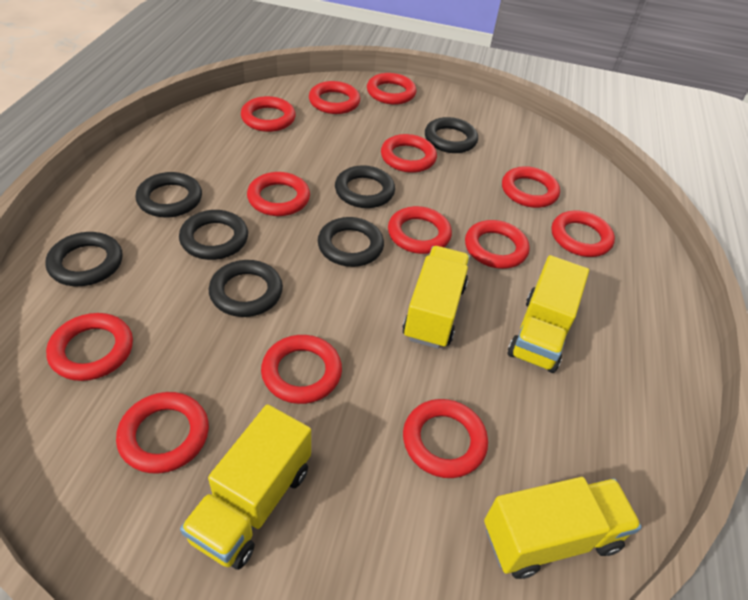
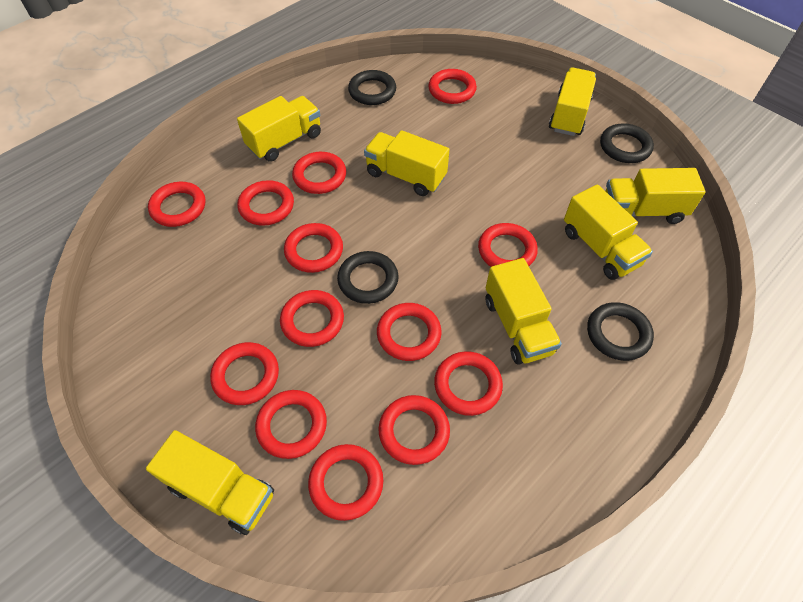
black ring: [45,232,122,286] [135,172,202,218] [179,210,248,260] [209,260,283,317] [318,217,384,267] [335,165,395,208] [425,117,478,153] = 7 -> [337,251,399,304] [348,70,396,105] [587,302,654,361] [600,123,654,163] = 4
yellow truck: [180,404,311,570] [402,246,470,349] [484,477,642,579] [507,255,589,373] = 4 -> [146,430,274,535] [237,96,321,162] [364,130,449,196] [485,258,562,365] [549,67,596,136] [564,184,653,280] [606,168,706,224] = 7

